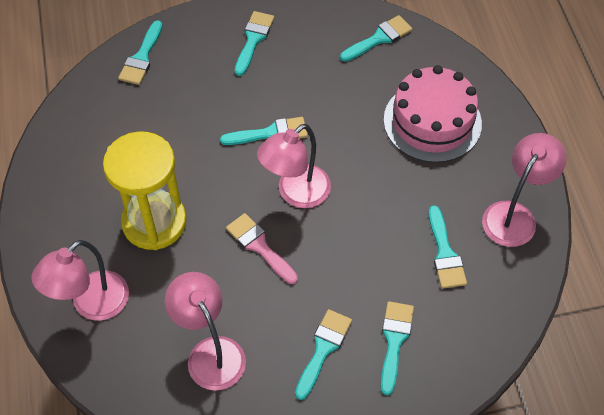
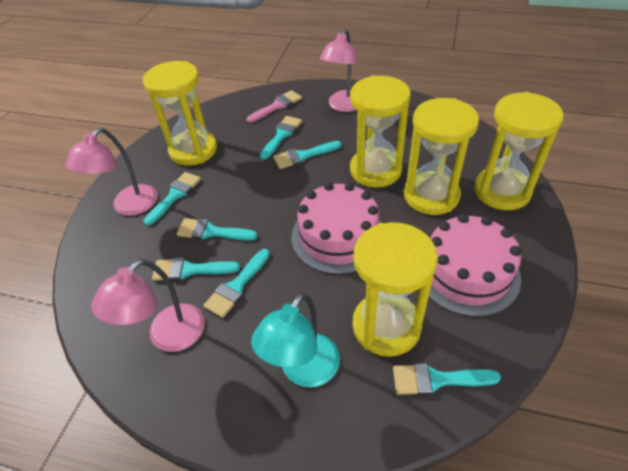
pink cake: [384,65,482,163] = 1 -> [291,182,382,274] [429,214,521,317] = 2
pink lamp: [31,240,129,321] [165,272,246,391] [257,124,331,208] [482,133,567,247] = 4 -> [65,128,158,216] [91,259,205,352] [320,29,358,112] = 3
turquoise lamp: none = 0 -> [251,293,340,388] = 1
yellow hourglass: [103,131,187,250] = 1 -> [143,61,217,166] [350,75,411,188] [353,222,438,357] [404,98,479,215] [474,92,563,210] = 5

